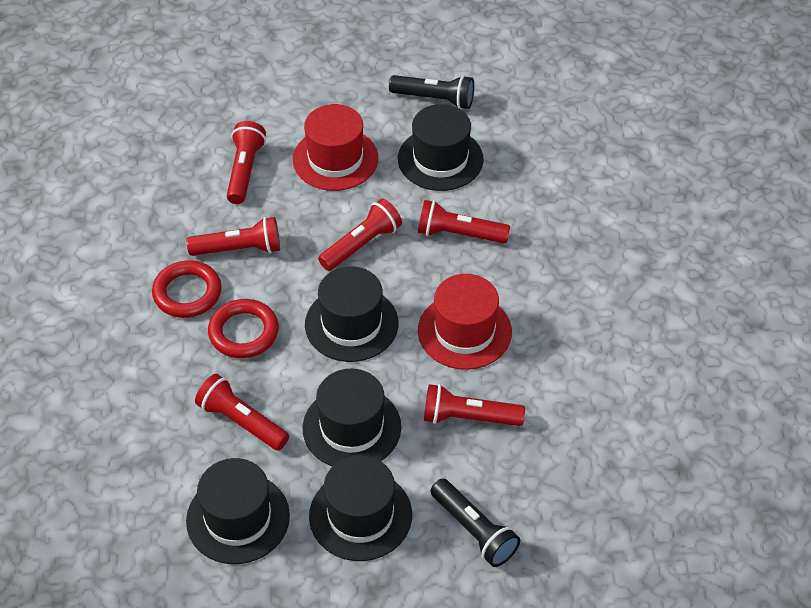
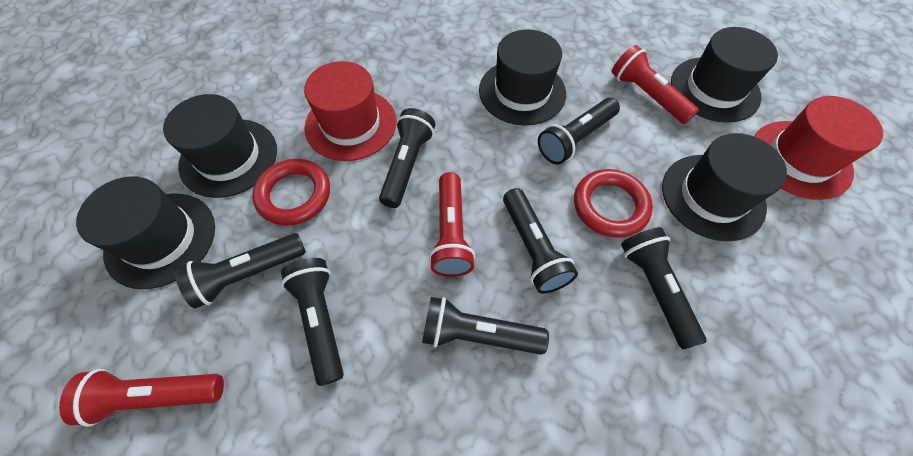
black flashlight: [389,75,474,109] [430,479,520,567] = 2 -> [175,233,306,309] [281,258,344,386] [379,108,435,208] [422,297,549,355] [503,188,578,294] [538,98,620,164] [621,227,707,349] = 7
red flashlight: [187,217,280,256] [195,374,289,451] [227,121,266,204] [318,198,402,271] [418,200,510,244] [424,384,525,426] = 6 -> [59,369,224,427] [429,172,475,277] [612,45,699,124] = 3

